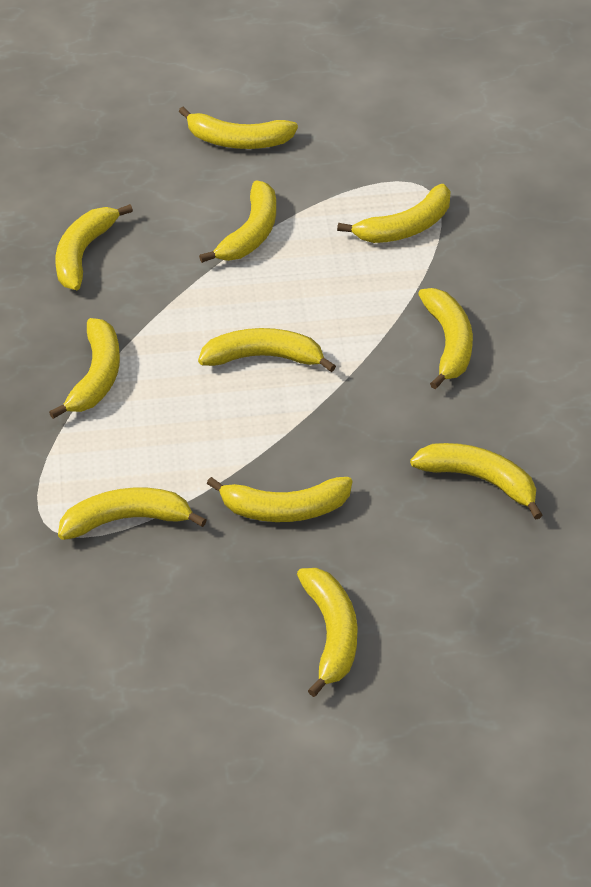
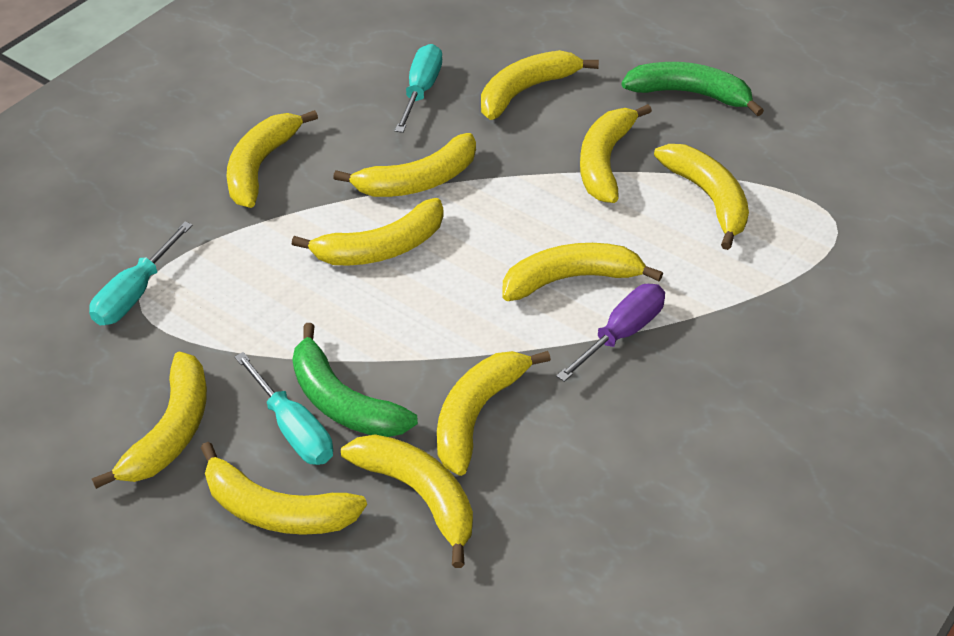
green banana: none = 0 -> [292,323,418,437] [621,62,764,116] = 2
purple screwdriver: none = 0 -> [556,284,665,382] = 1
turquoise screwdriver: none = 0 -> [89,222,193,325] [235,352,333,465] [395,44,442,133] = 3

